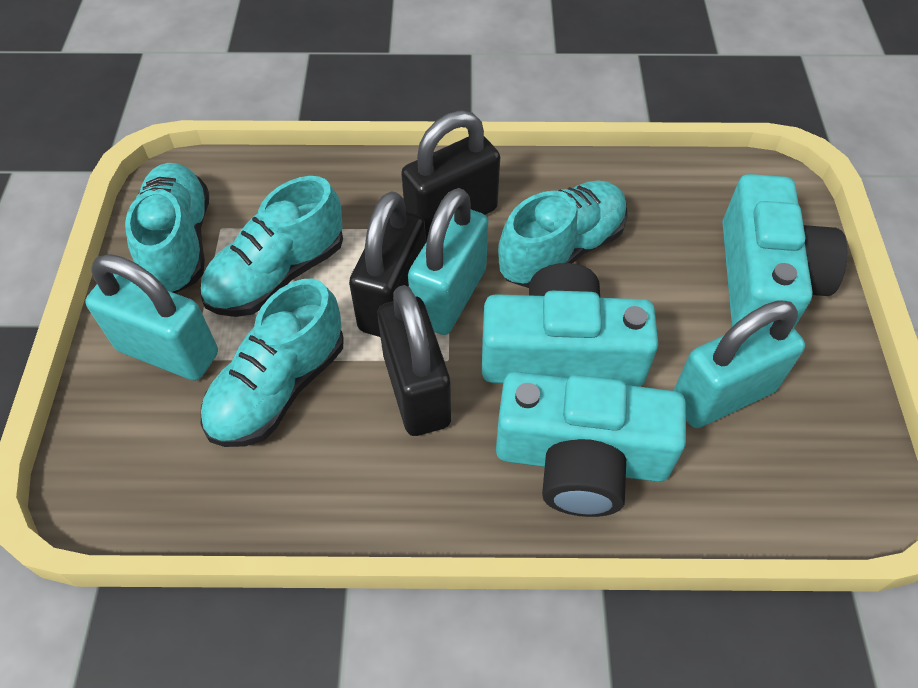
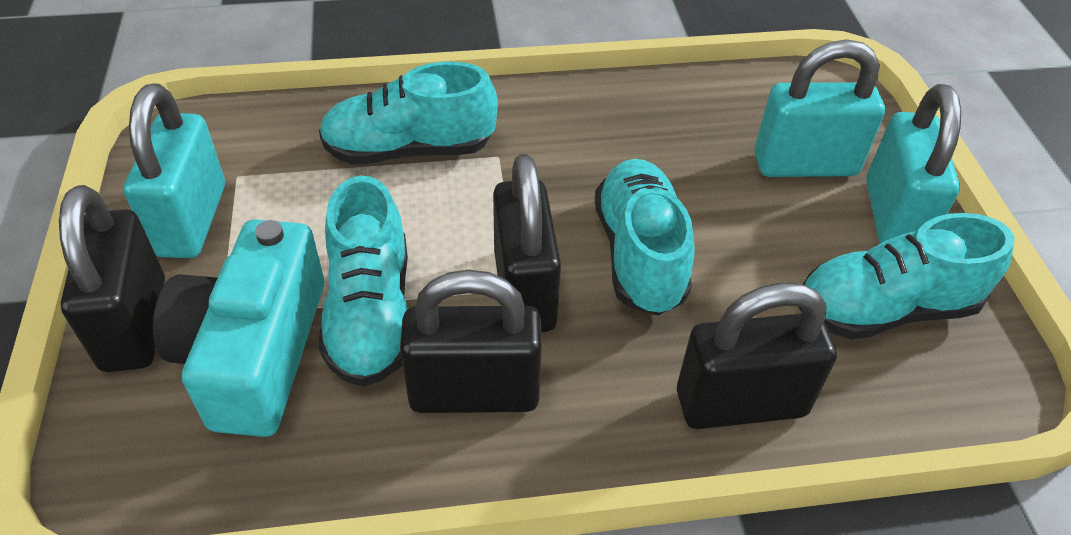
black padlock: [349,191,426,337] [377,285,451,436] [401,111,500,242] = 3 -> [59,185,165,372] [400,270,542,413] [493,154,561,332] [677,282,837,429] = 4
turquoise camera: [482,263,658,387] [496,372,686,517] [723,174,847,328] = 3 -> [153,219,324,437] = 1

